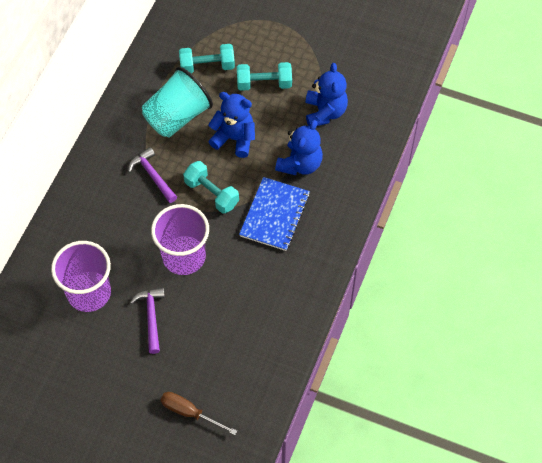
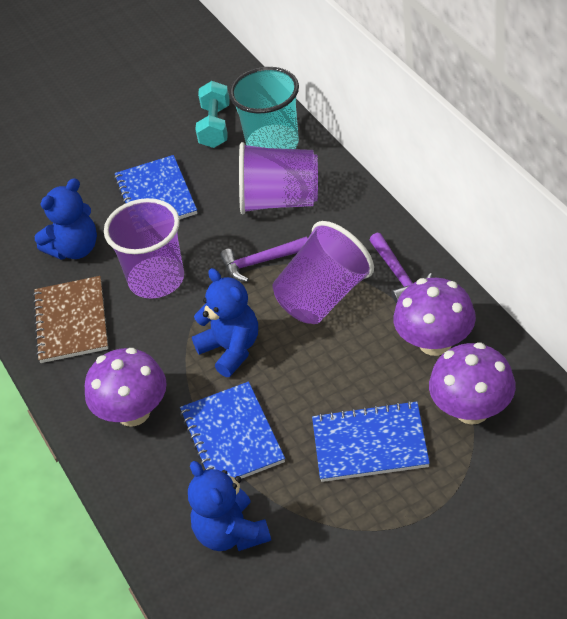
blue notebook: [239,177,310,251] = 1 -> [114,155,197,219] [180,382,285,479] [312,401,430,482] = 3
brown notebook: none = 0 -> [33,276,108,363] = 1
brown screwdriver: [161,392,237,435] = 1 -> none = 0
purple cup: [51,241,111,312] [151,204,209,275] = 2 -> [104,198,184,299] [239,142,318,214] [273,221,374,324] = 3
purple mushroom: none = 0 -> [85,348,167,427] [393,278,476,356] [429,343,516,425] = 3
turquoise dumbbell: [179,44,235,74] [183,161,239,213] [237,62,292,91] = 3 -> [195,81,230,148] = 1

